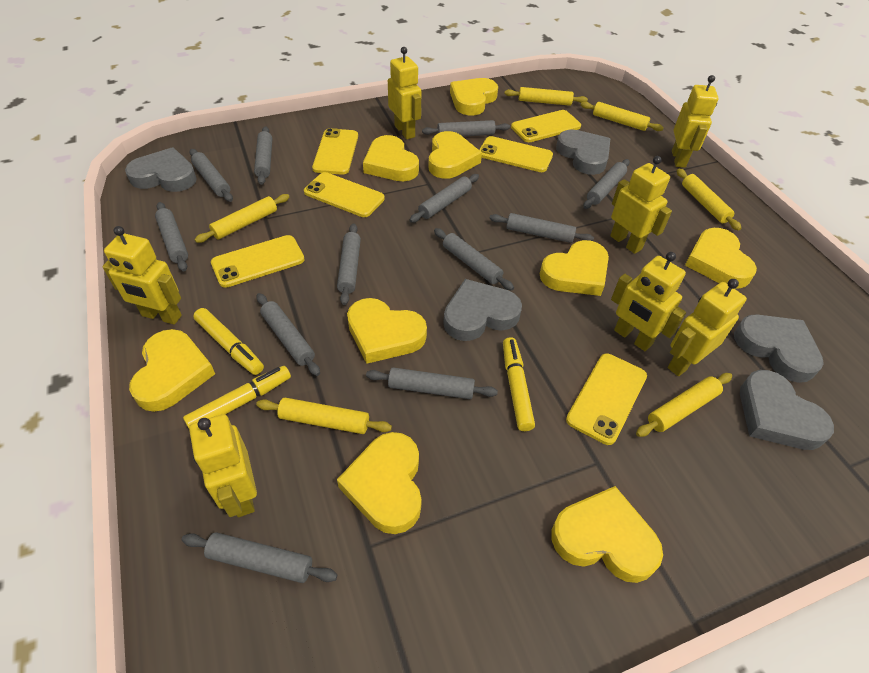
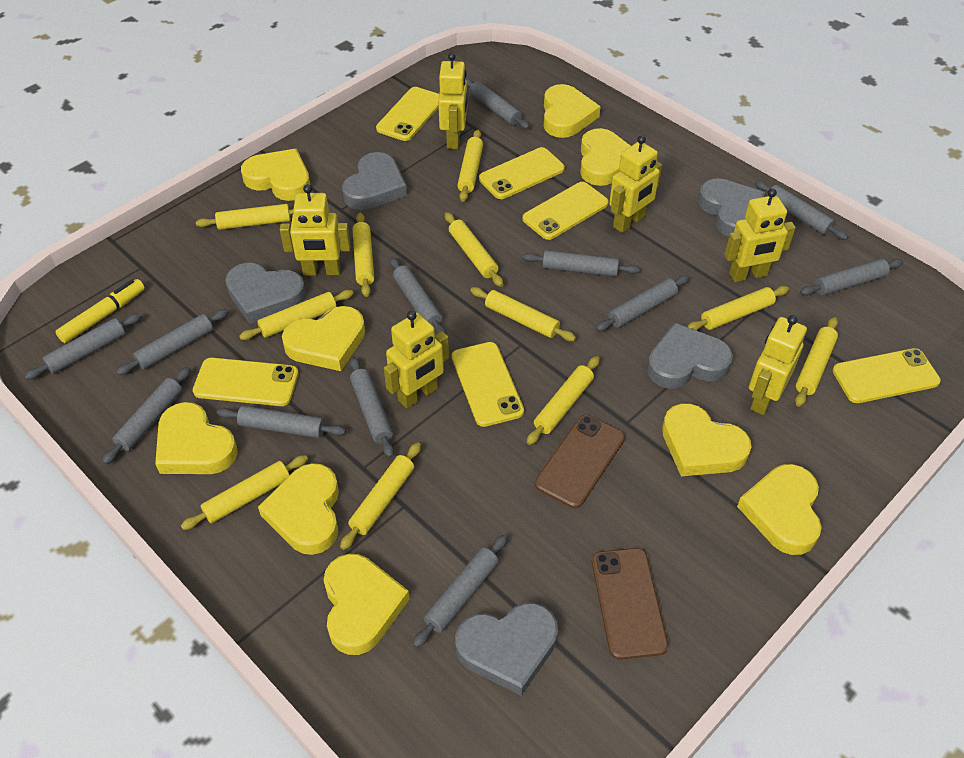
brown phone: none = 0 -> [535,415,625,508] [592,548,668,660] = 2
yellow marker: [183,366,291,428] [193,308,264,375] [503,337,535,431] = 3 -> [55,279,145,343] = 1
yellow robot: [102,226,182,325] [189,414,257,517] [388,47,421,139] [610,156,672,254] [611,252,686,351] [668,279,747,376] [672,75,718,168] = 7 -> [280,185,351,276] [384,311,449,409] [438,53,467,149] [609,135,662,233] [724,188,796,282] [749,315,807,415] = 6
yellow rolling pin: [195,194,289,243] [256,398,392,434] [504,87,588,106] [581,102,664,131] [636,373,732,437] [677,169,741,231] = 6 -> [181,455,308,530] [196,204,294,230] [239,290,354,340] [340,442,421,550] [352,213,374,297] [445,212,503,287] [457,130,483,202] [470,287,576,341] [527,356,600,445] [687,286,789,330] [795,317,838,407] = 11

